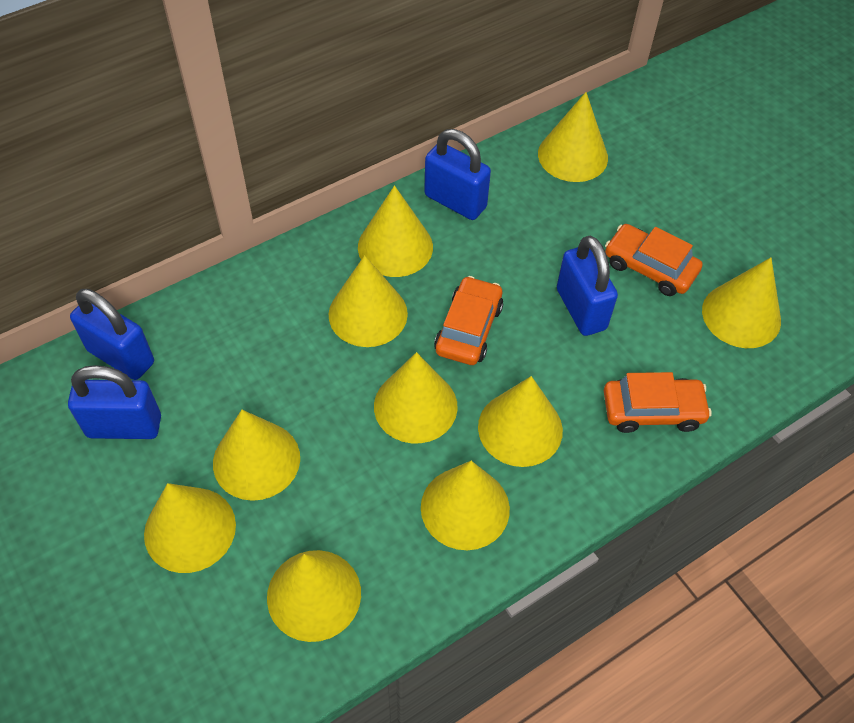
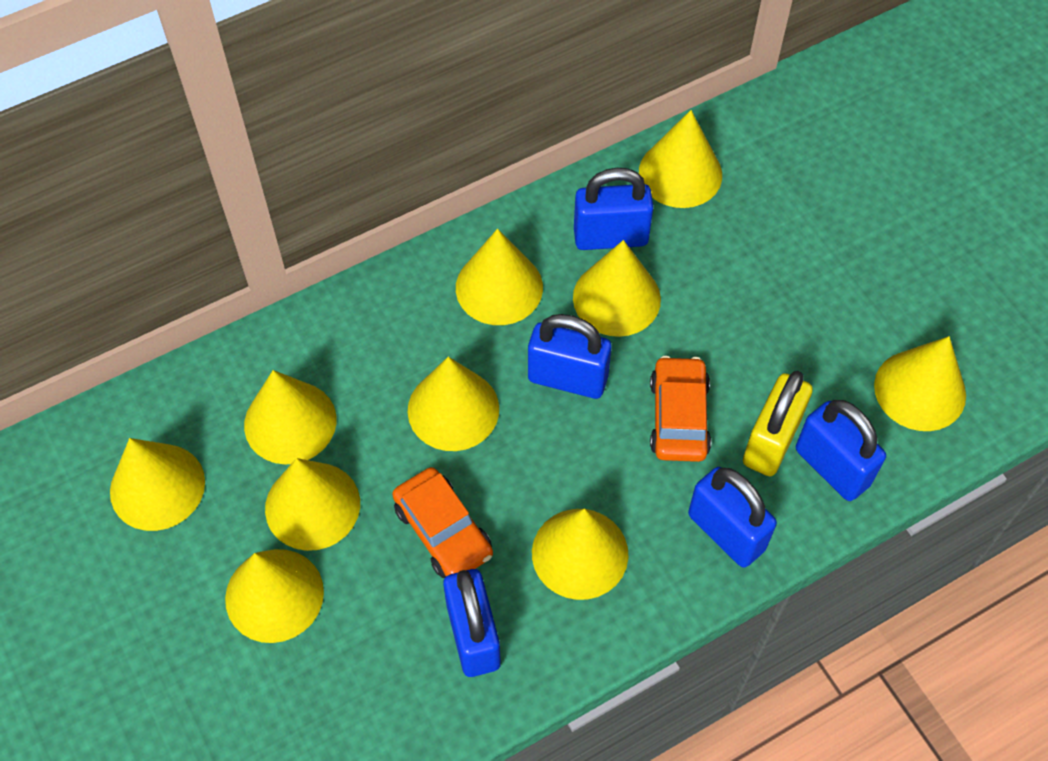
blue padlock: [68,365,161,439] [70,289,154,380] [424,129,491,220] [557,236,618,336] = 4 -> [443,569,501,677] [528,314,612,399] [574,168,653,250] [688,467,777,568] [796,400,886,501] = 5
orange car: [434,276,503,365] [604,372,712,433] [605,224,703,296] = 3 -> [392,467,493,578] [650,356,711,462] = 2
yellow padlock: none = 0 -> [743,371,813,476] = 1

